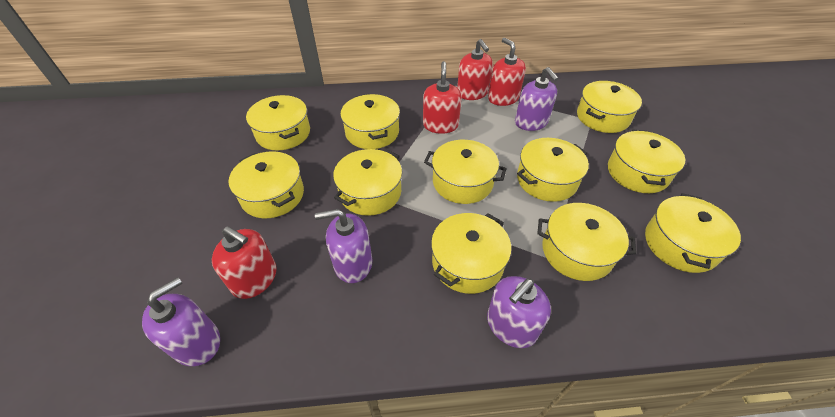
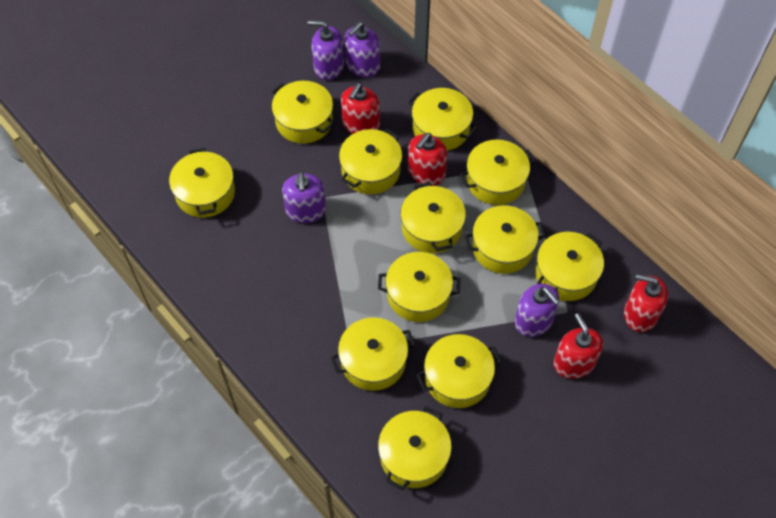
yellow pot: [228,152,304,218] [246,95,310,151] [333,149,402,216] [340,94,400,149] [424,140,507,204] [431,213,511,294] [517,138,589,202] [537,203,636,281] [577,81,642,133] [608,130,685,193] [645,193,741,273] = 11 -> [169,148,235,218] [271,81,335,144] [330,317,416,391] [339,129,402,194] [378,252,460,322] [378,406,452,490] [400,182,466,253] [408,88,477,151] [416,334,502,408] [460,139,536,205] [464,205,546,274] [535,232,604,301] = 12

